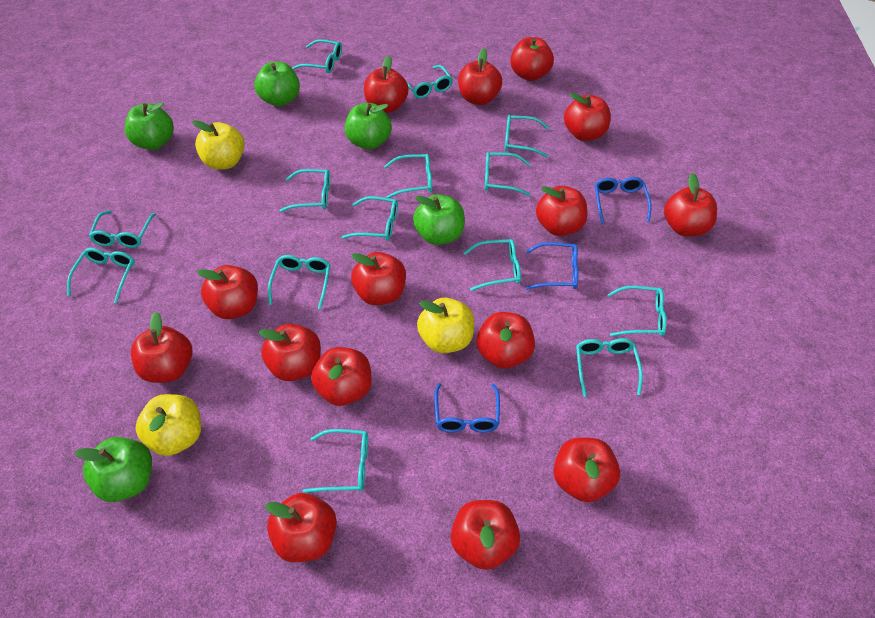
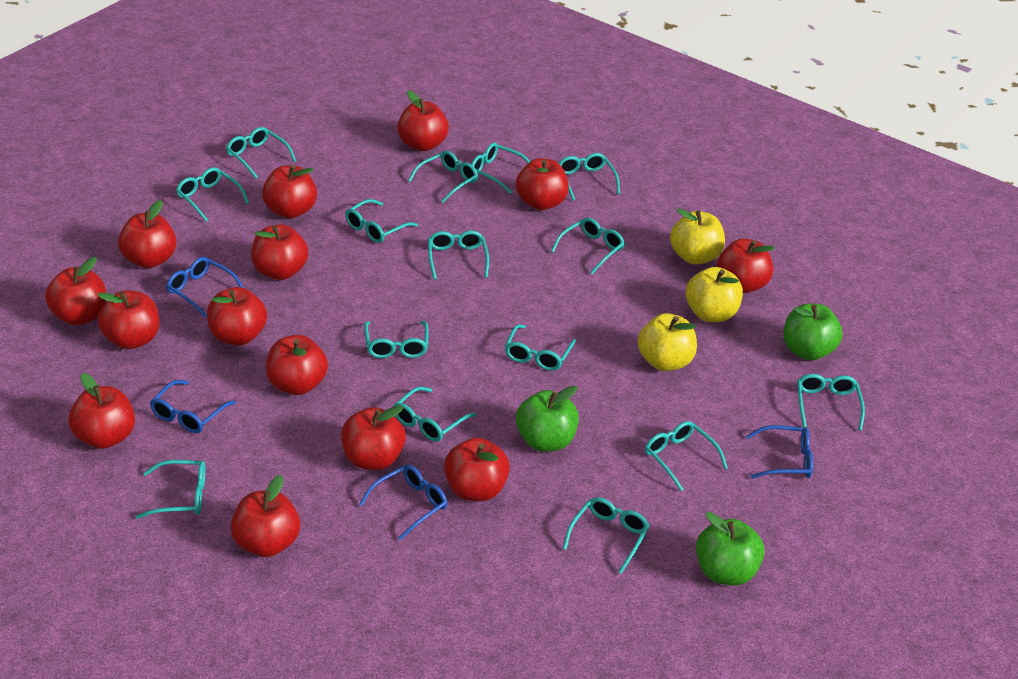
blue glasses: [434,383,500,433] [525,242,578,290] [594,177,652,224] = 3 -> [150,380,236,433] [166,257,243,318] [359,465,447,540] [746,425,813,479] = 4
green apple: [74,437,152,502] [125,102,174,150] [254,62,300,107] [345,103,392,150] [413,194,465,245] = 5 -> [516,386,579,451] [696,512,765,586] [783,304,843,360] = 3
red apple: [131,312,192,383] [197,265,258,319] [259,324,321,381] [265,493,337,562] [311,347,372,406] [351,252,406,305] [364,56,408,113] [451,500,520,570] [458,48,502,105] [476,312,535,369] [510,37,554,81] [536,186,587,236] [553,437,620,502] [564,93,610,141] [664,173,717,237] = 15 -> [45,257,106,325] [68,373,135,449] [97,290,159,349] [118,200,177,268] [207,287,267,345] [231,475,300,557] [251,224,309,280] [262,165,317,218] [266,335,328,395] [341,405,406,470] [397,90,449,151] [444,437,510,501] [516,158,569,210] [717,239,775,293] = 14
turquoise glasses: [67,248,135,303] [89,210,156,248] [268,255,331,309] [279,169,330,212] [292,39,342,73] [303,429,368,493] [342,196,398,241] [384,154,432,198] [406,65,453,99] [463,239,521,291] [485,152,530,196] [505,115,550,158] [576,338,643,397] [607,286,667,336] = 14 -> [136,460,205,519] [176,167,249,222] [226,127,296,178] [345,199,418,243] [364,321,428,358] [393,386,476,442] [408,151,478,203] [428,230,489,280] [471,143,530,194] [505,324,576,371] [551,217,625,274] [559,153,620,200] [562,497,650,574] [645,421,728,491] [797,374,865,431] = 15

